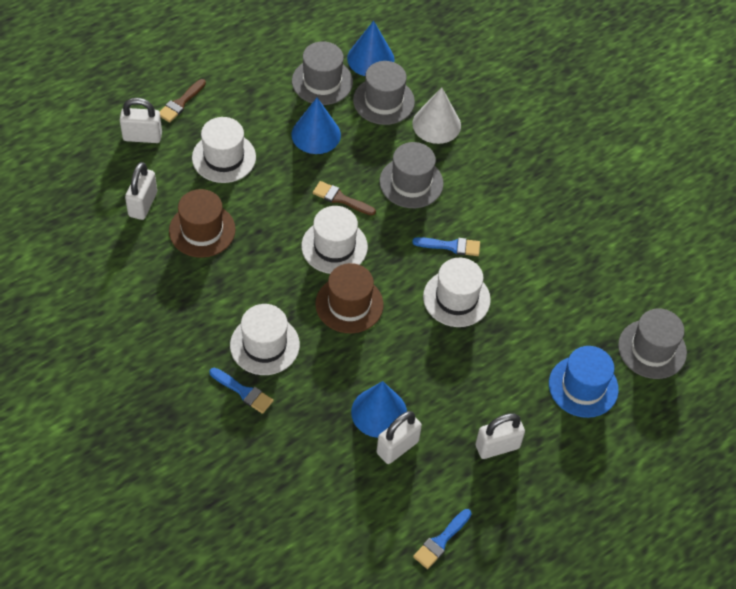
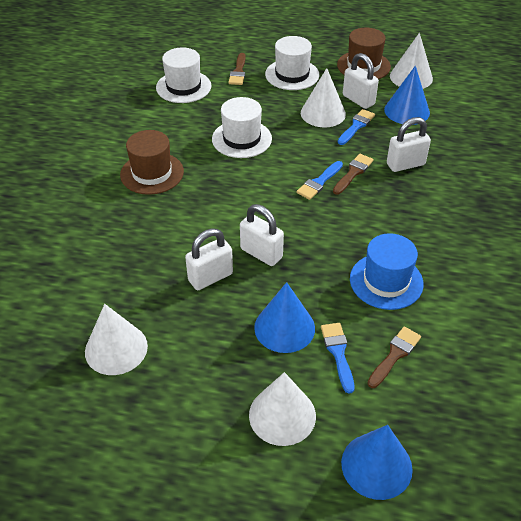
brown brush: [159,79,206,123] [313,181,376,215] = 2 -> [228,53,246,85] [333,154,374,195] [367,326,421,388] = 3
grey hat: [292,41,353,105] [353,61,415,125] [380,142,444,208] [618,308,687,379] = 4 -> none = 0
white cone: [412,87,461,144] = 1 -> [85,304,148,375] [249,372,316,446] [301,68,346,128] [390,33,433,89] = 4
white hat: [192,117,256,183] [230,304,300,375] [301,206,368,274] [423,258,491,327] = 4 -> [156,47,211,103] [212,97,272,158] [265,36,319,90] = 3

